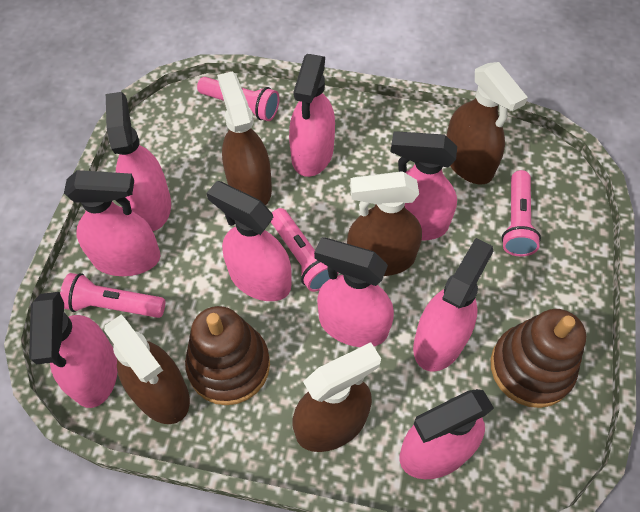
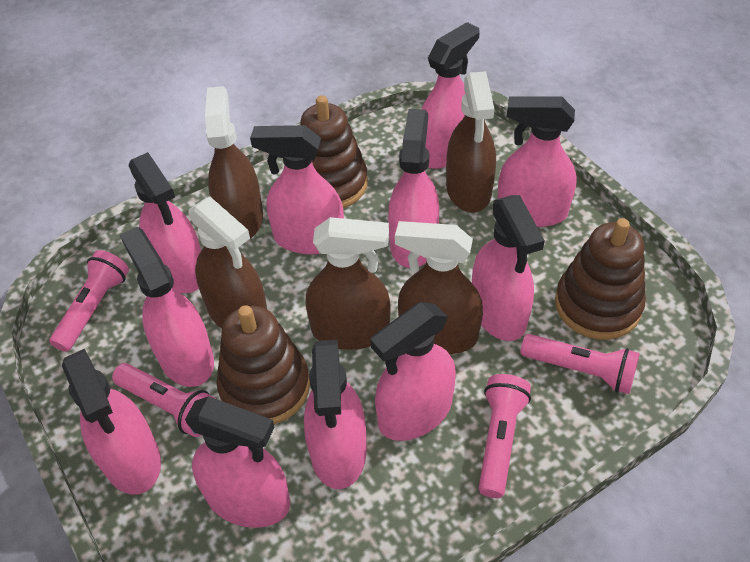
brown stacking toy: [185,306,270,405] [491,309,586,408] = 2 -> [216,305,310,424] [300,95,368,208] [555,218,646,340] = 3
pink spray bottle: [29,292,117,408] [64,170,160,276] [106,92,171,231] [207,181,292,301] [289,54,335,177] [314,238,394,347] [390,131,457,241] [400,389,494,479] [413,238,493,372] = 9 -> [62,349,161,495] [120,227,214,387] [128,152,201,293] [185,396,290,528] [250,125,344,255] [304,340,366,489] [370,302,456,441] [388,109,439,268] [422,22,480,169] [472,195,545,341] [497,96,577,227] = 11

